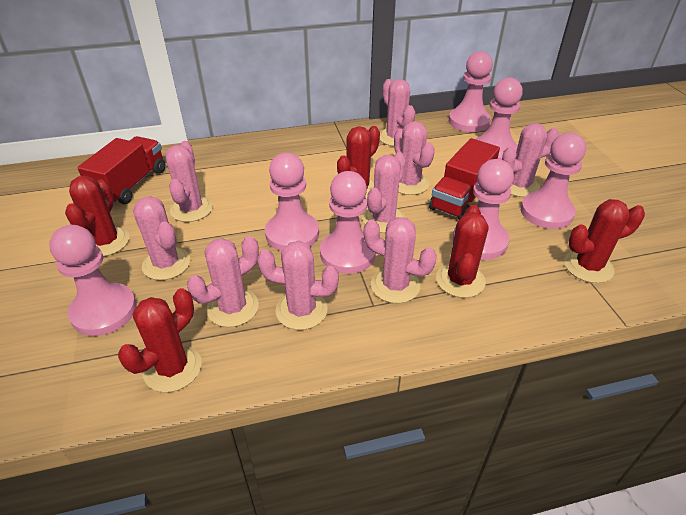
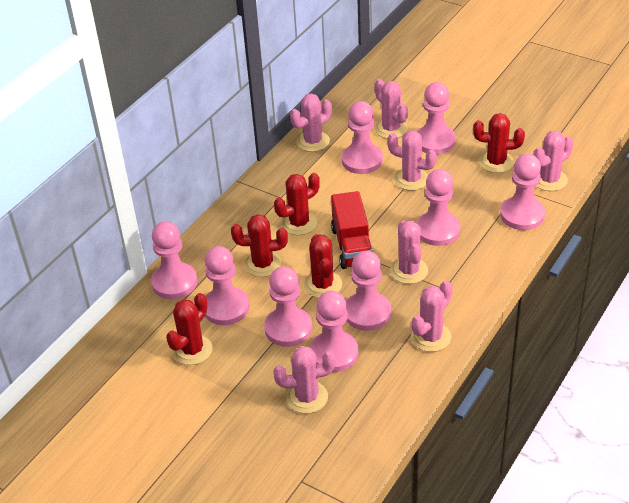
pink cactus: [133,196,191,280] [165,141,213,222] [187,236,259,327] [257,241,339,330] [363,152,406,233] [364,217,437,303] [380,79,415,146] [394,121,435,195] [502,123,559,197] = 9 -> [273,346,336,414] [290,94,332,152] [375,79,408,139] [387,131,437,191] [390,220,428,284] [411,281,453,352] [533,131,574,191] = 7
pink pawn: [49,225,137,336] [265,153,319,251] [320,171,376,274] [449,51,493,132] [453,159,514,260] [476,77,523,160] [521,133,586,229] = 7 -> [151,221,197,299] [205,246,249,325] [264,266,312,347] [310,291,358,372] [342,101,383,174] [346,251,391,331] [416,169,460,246] [417,82,456,154] [500,154,545,230] = 9
red truck: [77,136,165,205] [429,138,500,220] = 2 -> [331,191,373,269] = 1

